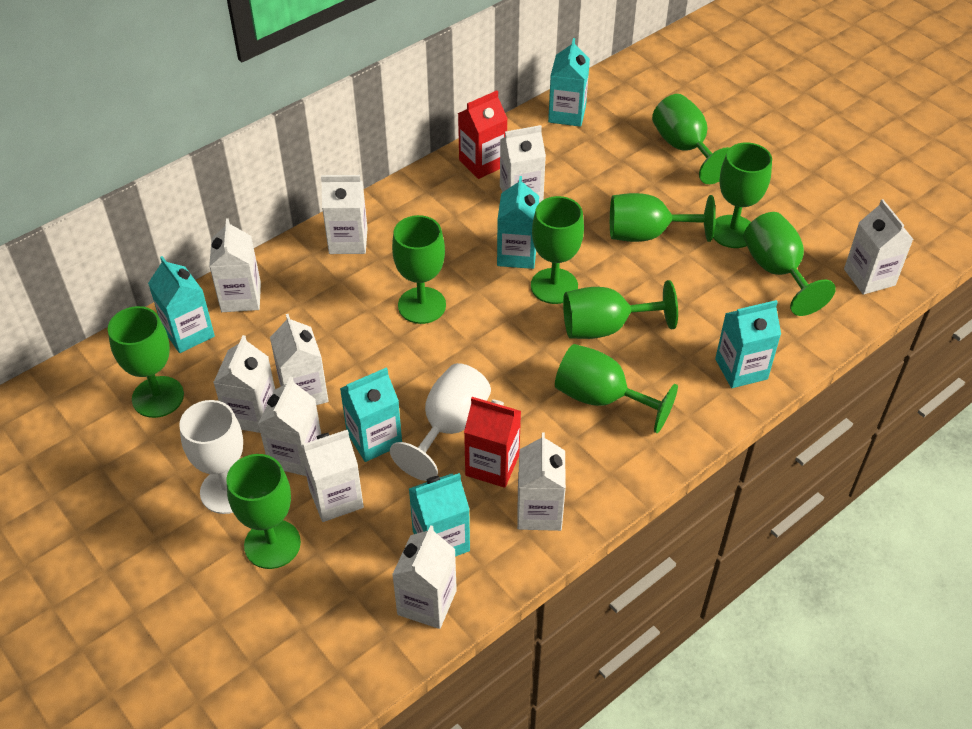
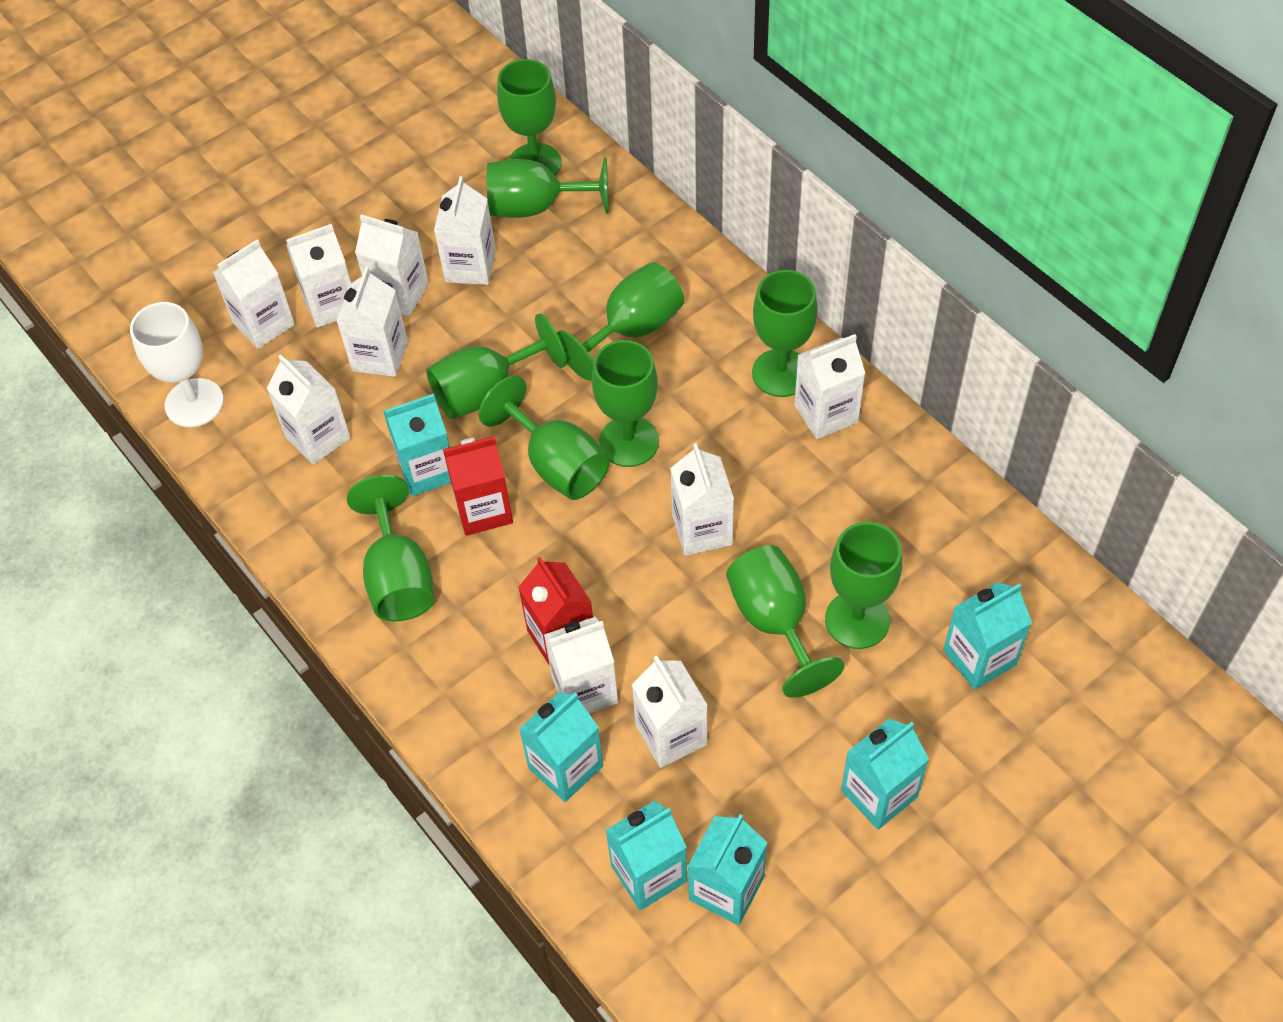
white goblet: [179,400,243,514] [390,363,491,481] = 2 -> [130,302,224,427] = 1

